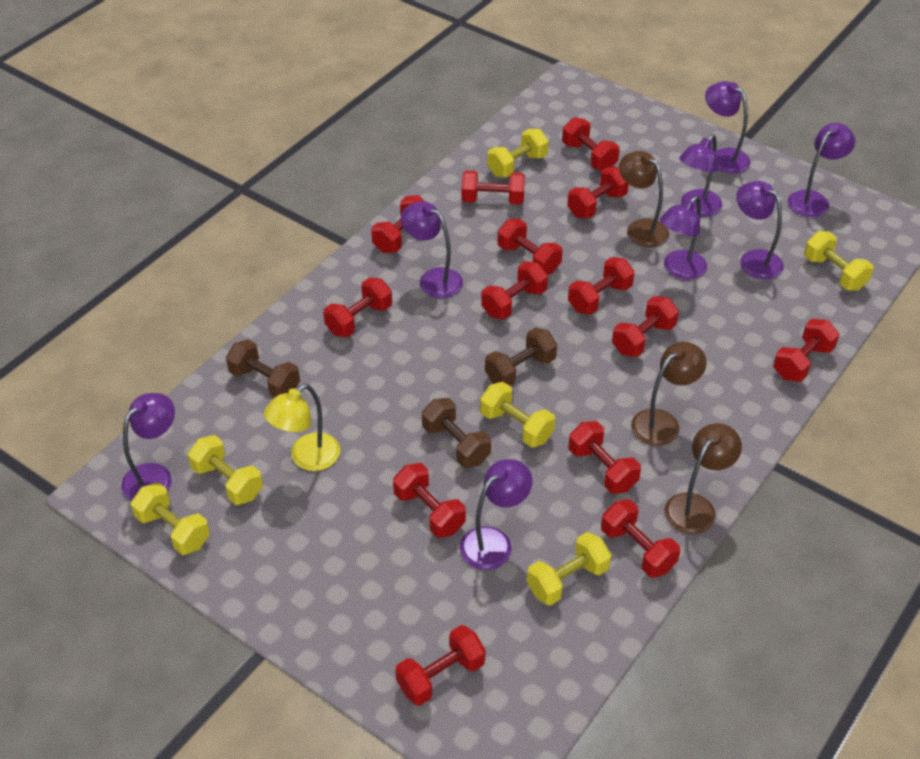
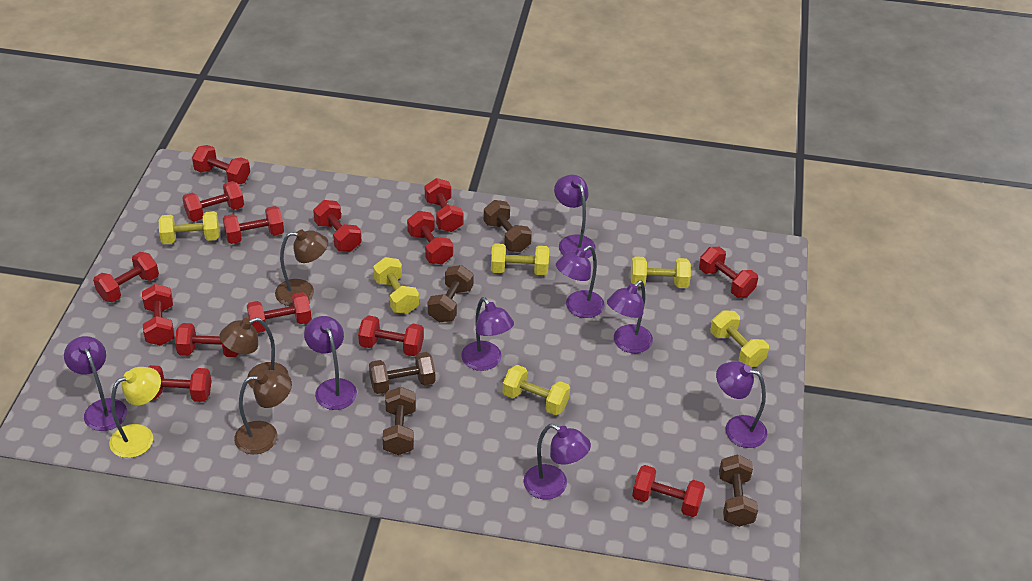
brown dumbbell: [226,339,300,398] [422,398,491,468] [485,327,557,386] = 3 -> [369,352,435,394] [383,387,416,455] [428,265,474,323] [484,200,532,252] [719,454,758,527] = 5

